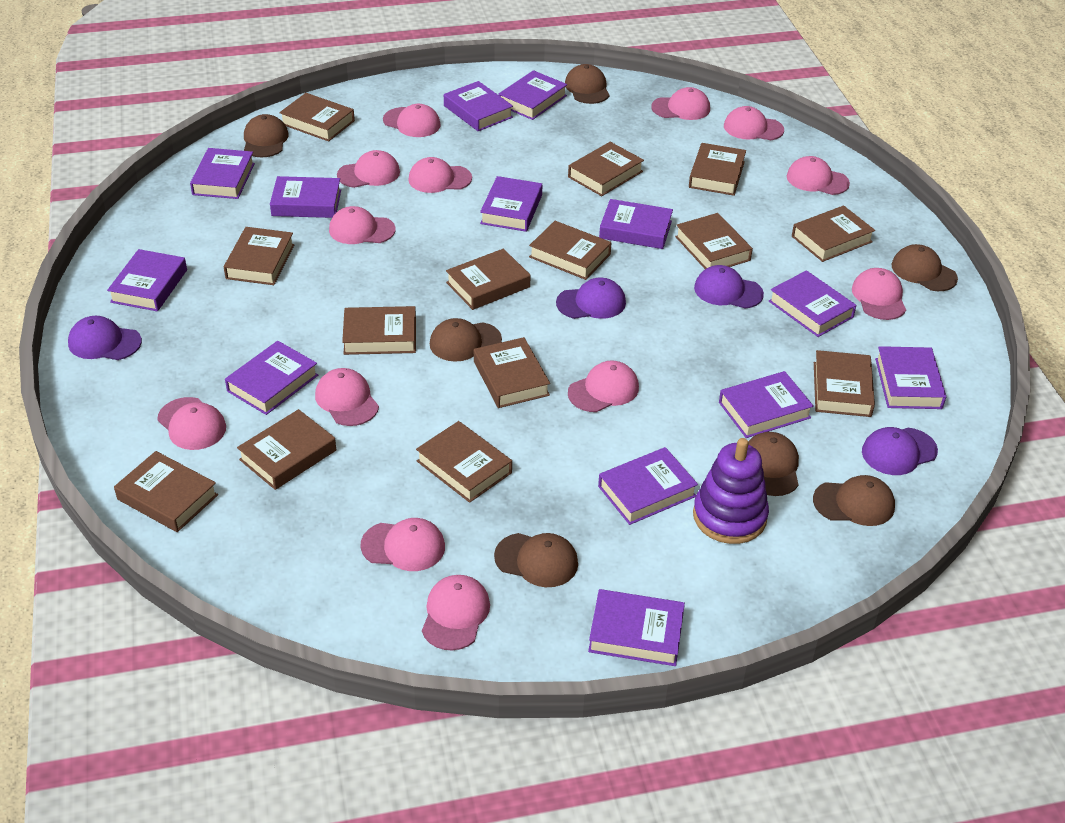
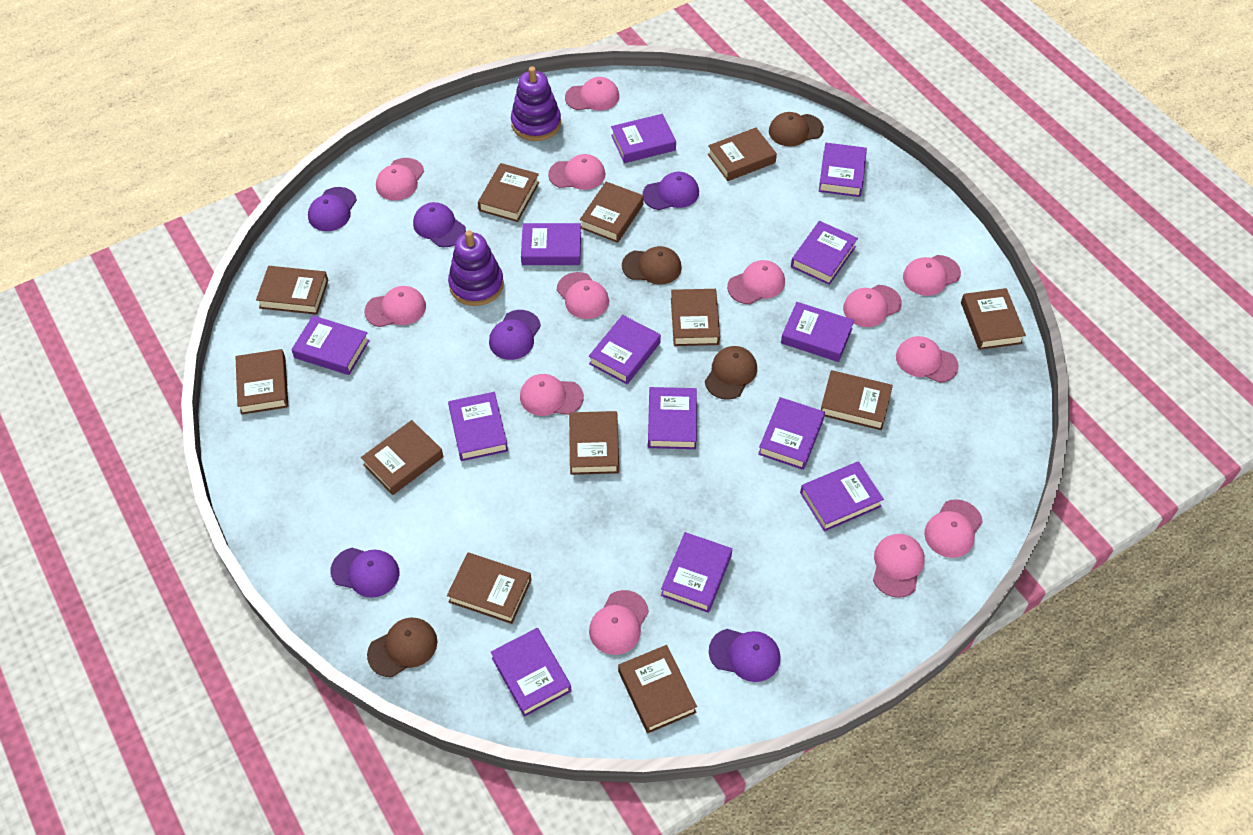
brown book: [114,451,218,532] [224,227,294,285] [237,409,336,490] [279,93,355,142] [342,306,416,355] [416,421,512,503] [446,249,530,310] [474,337,550,408] [529,221,612,280] [568,142,644,196] [675,213,753,269] [689,143,746,196] [792,205,875,262] [814,350,875,417] = 14 -> [235,349,288,415] [256,266,328,315] [361,420,443,495] [447,553,532,624] [478,163,540,222] [569,411,619,475] [580,182,644,243] [618,645,697,733] [671,289,720,346] [708,128,777,181] [821,370,893,430] [961,288,1026,350] = 12
brown cap: [244,114,289,157] [430,318,502,362] [494,533,578,587] [565,64,610,104] [748,432,799,496] [813,475,895,526] [892,244,958,291] = 7 -> [367,617,437,677] [622,246,682,285] [705,346,757,400] [769,112,824,147] = 4
purple cap: [68,316,142,360] [556,278,626,319] [694,265,764,309] [862,427,938,475] = 4 -> [308,187,357,231] [331,548,399,598] [413,202,466,247] [489,310,541,360] [642,172,699,210] [709,629,781,682] = 6
purple stacking toy: [693,438,769,544] = 1 -> [448,230,504,306] [511,66,561,141] = 2

